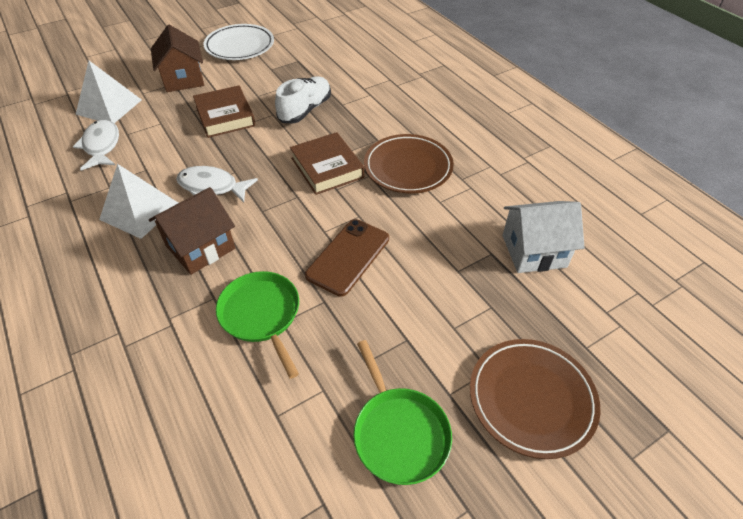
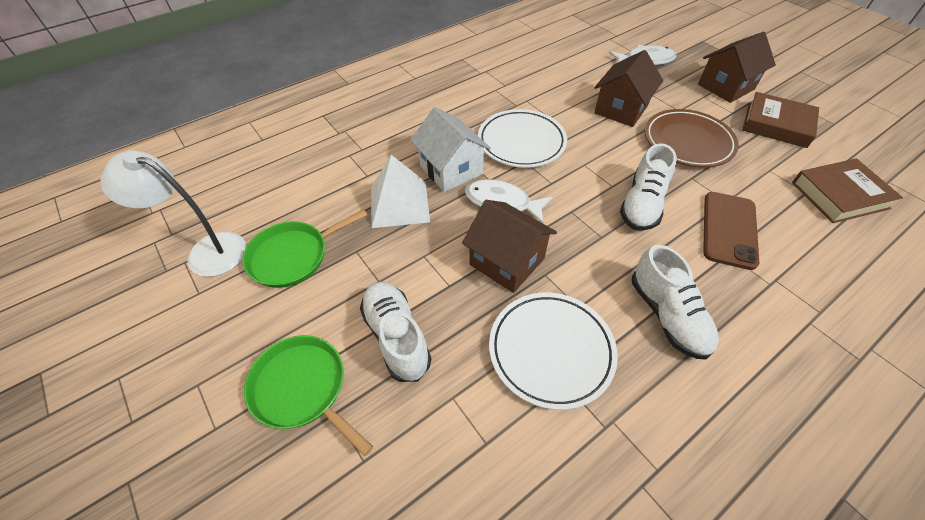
brown house: [149,187,235,275] [151,25,204,92] = 2 -> [462,200,557,293] [594,50,663,127] [698,32,776,103] = 3
brown plate: [364,134,454,193] [470,339,600,459] = 2 -> [645,109,739,168] = 1
white lamp: none = 0 -> [100,150,246,277] = 1
white plate: [203,24,274,60] = 1 -> [478,109,567,168] [489,293,618,410] = 2
white pyramid: [76,61,142,123] [99,164,178,239] = 2 -> [371,155,430,228] = 1
white shoe: [275,76,331,124] = 1 -> [360,282,431,382] [620,143,677,231] [632,245,719,360] = 3

